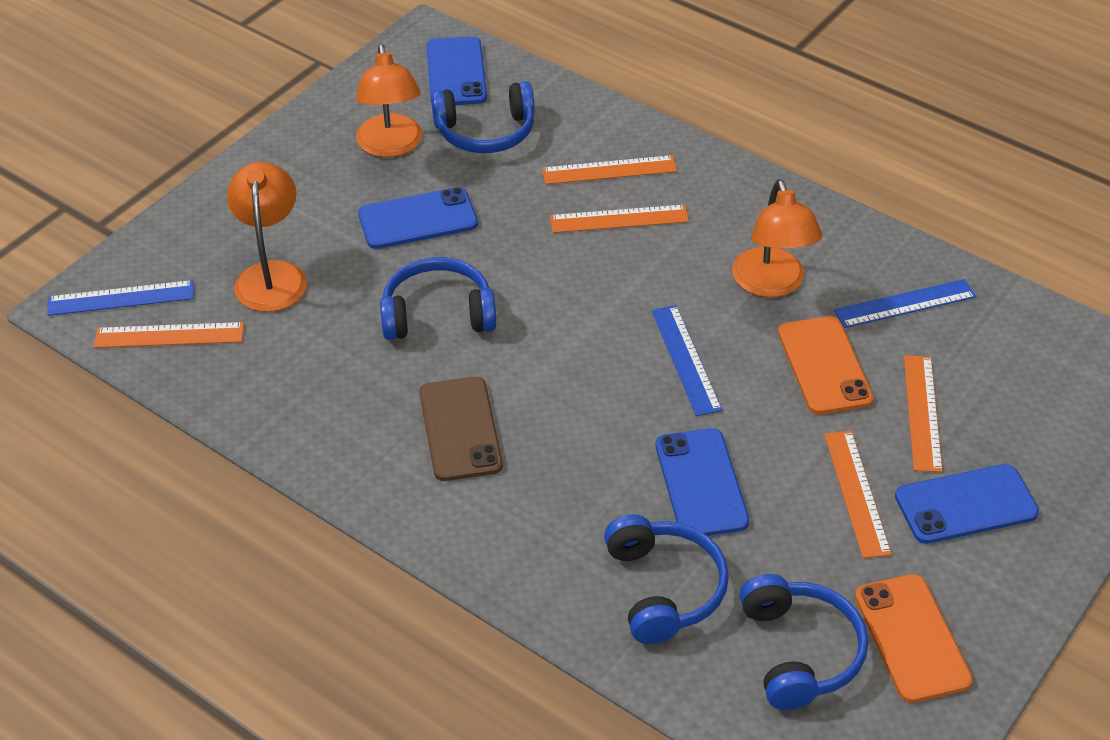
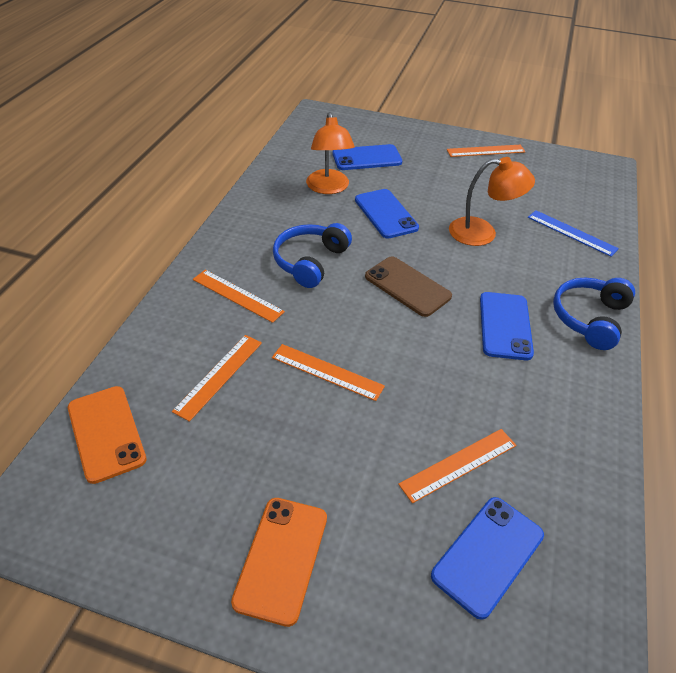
blue headphones: [380,257,496,340] [431,81,535,153] [604,514,729,644] [740,574,868,710] = 4 -> [273,223,352,288] [553,277,635,350] = 2
blue ruler: [47,280,194,316] [652,305,722,416] [834,279,976,328] = 3 -> [528,210,619,257] = 1
orange lamp: [227,162,307,312] [356,44,422,157] [732,179,822,297] = 3 -> [306,112,355,194] [449,157,535,246] = 2

